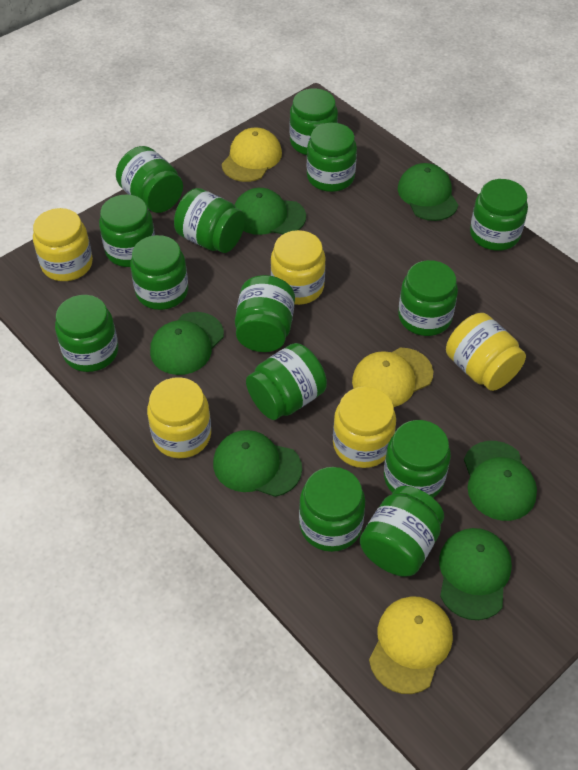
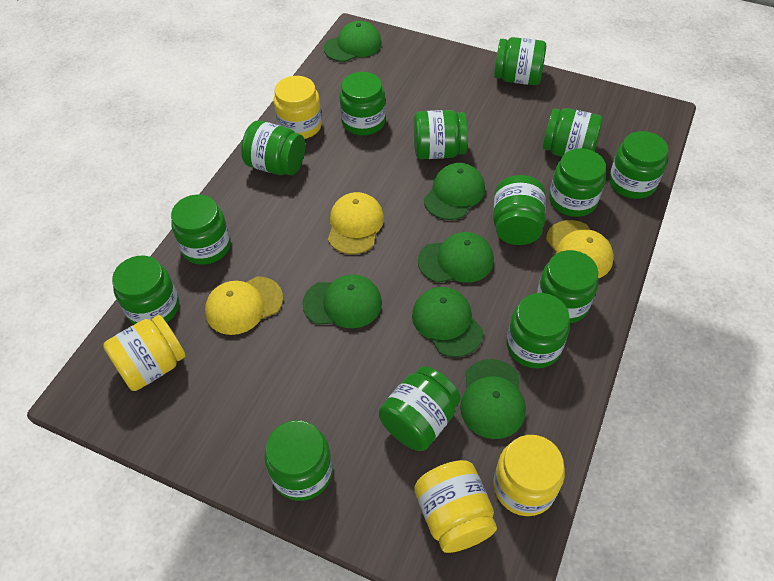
yellow jar: [33,208,93,281] [147,377,211,458] [271,230,326,305] [333,387,396,468] [446,313,526,391] = 5 -> [103,315,186,391] [273,76,322,139] [414,460,497,553] [493,435,565,516] = 4

